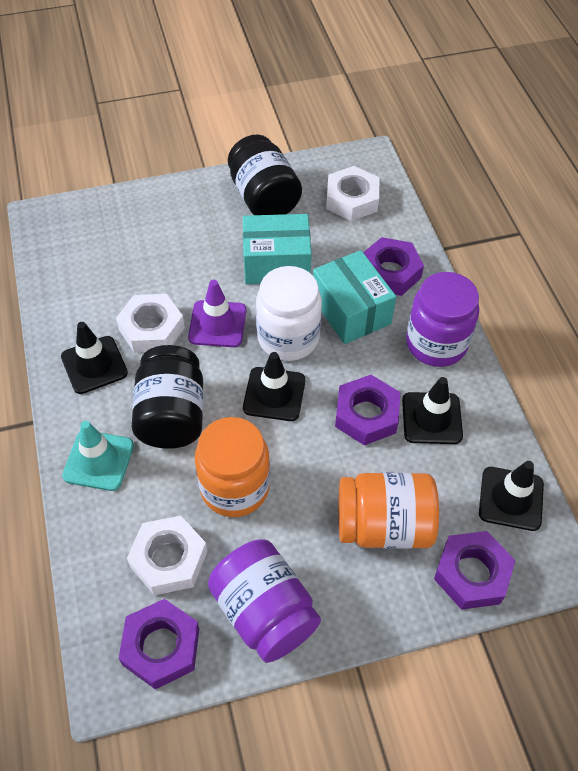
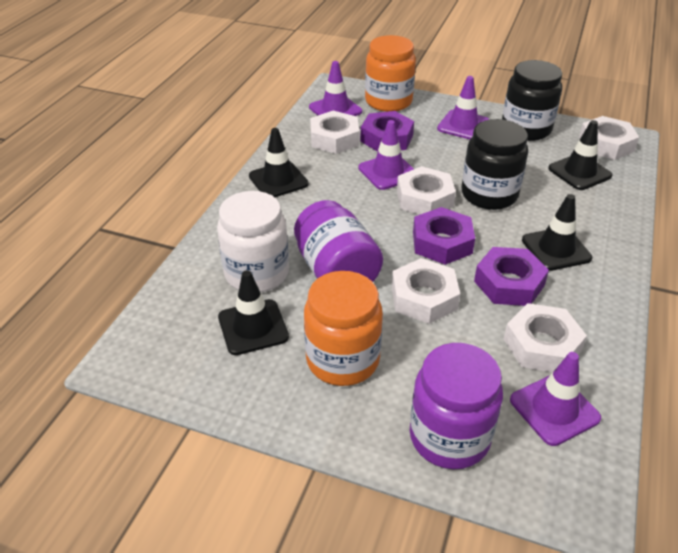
purple nut: [119,599,199,689] [335,375,400,445] [363,237,424,296] [434,531,515,610] = 4 -> [360,111,414,152] [413,207,475,265] [474,247,549,306] = 3
purple traffic cone: [188,280,246,347] = 1 -> [309,61,362,116] [358,120,414,190] [437,76,490,139] [510,352,601,446] = 4
turquoise box: [243,214,312,284] [313,250,396,344] = 2 -> none = 0
turquoise traffic cone: [62,421,134,491] = 1 -> none = 0
white nut: [116,294,185,353] [127,516,207,595] [326,166,379,221] = 3 -> [310,111,359,154] [392,258,460,324] [397,166,456,215] [503,303,587,372] [579,116,639,160] = 5

